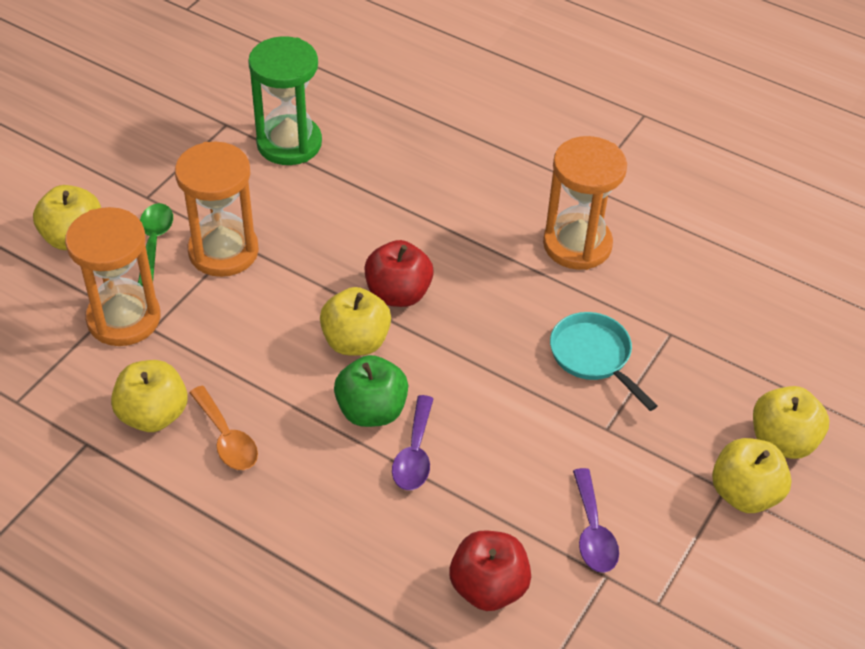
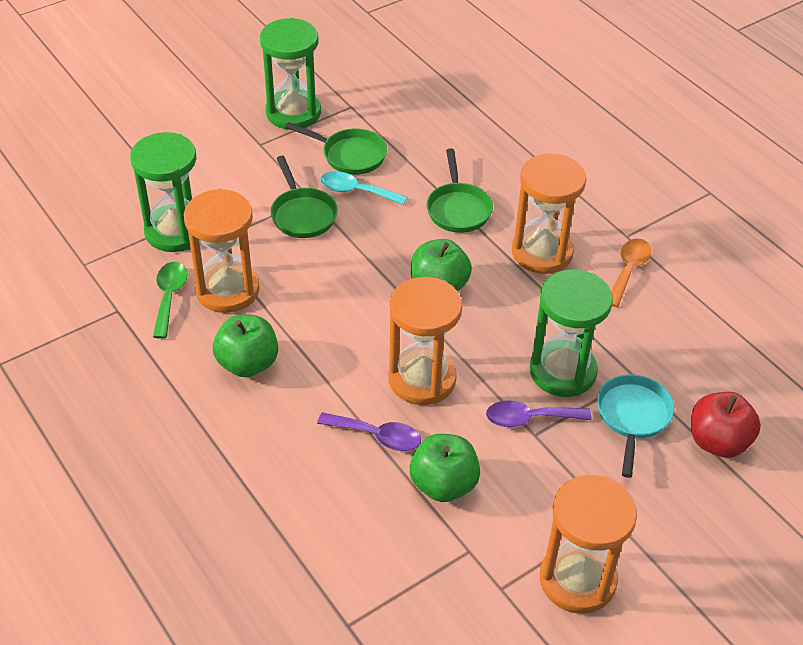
green apple: [334,355,408,427] = 1 -> [213,314,278,377] [410,434,480,502] [411,239,472,291] = 3
green hourglass: [248,36,322,165] = 1 -> [130,132,197,252] [260,18,321,130] [529,270,613,397] = 3
green pan: none = 0 -> [271,156,338,238] [285,122,387,175] [427,148,493,233] = 3
orange hourglass: [65,207,161,346] [175,142,259,277] [543,136,627,270] = 3 -> [184,189,260,313] [388,277,462,405] [512,154,586,274] [540,475,637,613] = 4
red apple: [364,240,434,307] [449,531,531,611] = 2 -> [691,392,761,458] = 1
turquoise spoon: none = 0 -> [320,171,407,205] = 1
yellow apple: [33,185,101,250] [111,360,188,432] [320,287,391,356] [712,438,792,513] [753,386,829,459] = 5 -> none = 0

